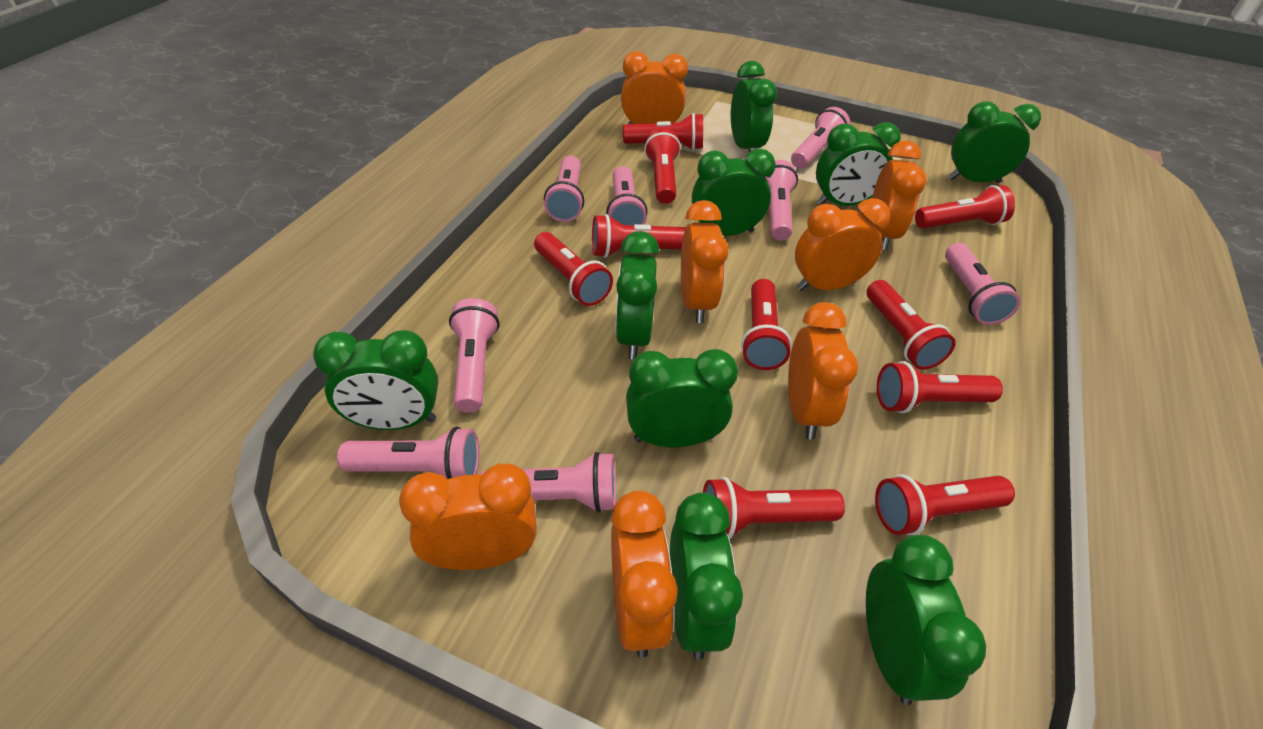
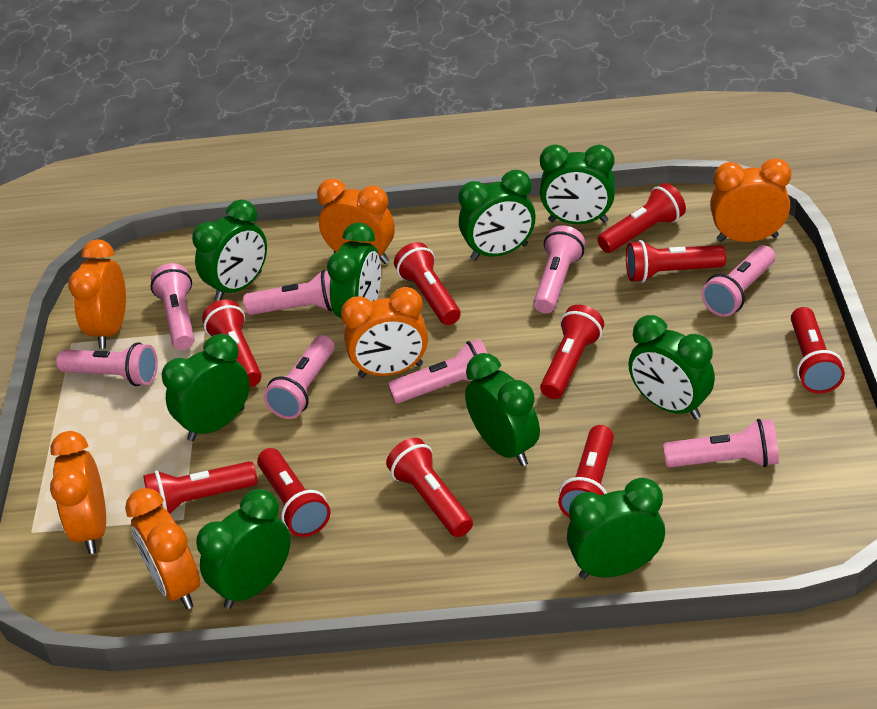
orange clock: [399,464,537,570] [611,491,678,658] [621,51,688,124] [681,200,728,323] [788,302,858,440] [795,198,890,291] [872,140,927,250] = 7 -> [50,431,106,554] [68,239,126,349] [125,488,200,609] [317,179,395,264] [341,287,428,378] [710,158,791,242] = 6

